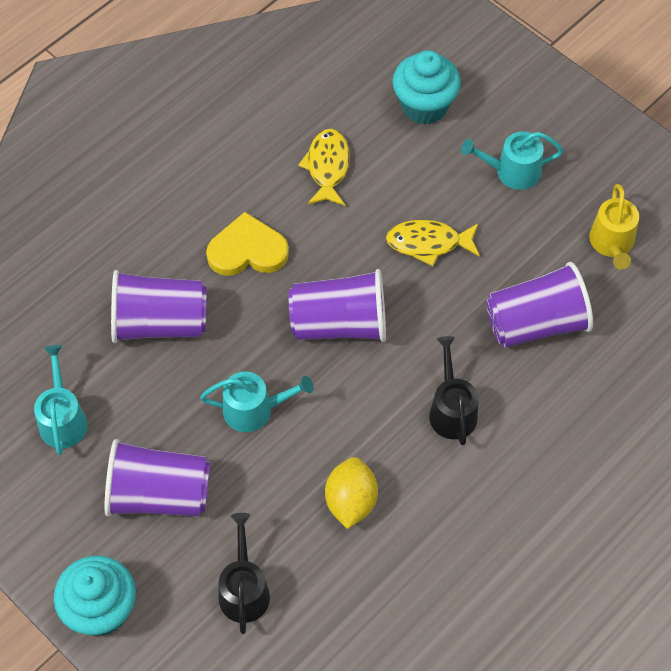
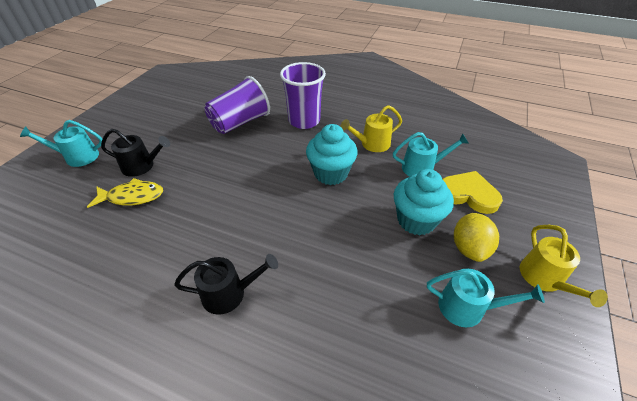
purple cup: [105,439,210,517] [111,270,207,343] [289,269,386,342] [486,262,593,347] = 4 -> [204,76,270,134] [280,62,326,129] = 2
yellow fish: [298,129,350,206] [386,220,480,266] = 2 -> [87,178,163,208] = 1
yellow watering can: [589,184,639,270] = 1 -> [340,105,402,152] [520,225,608,307] = 2

